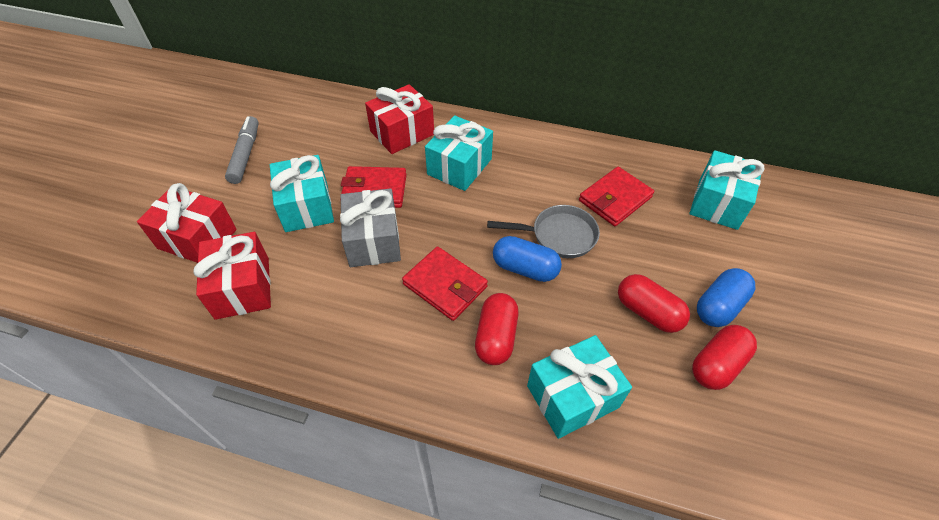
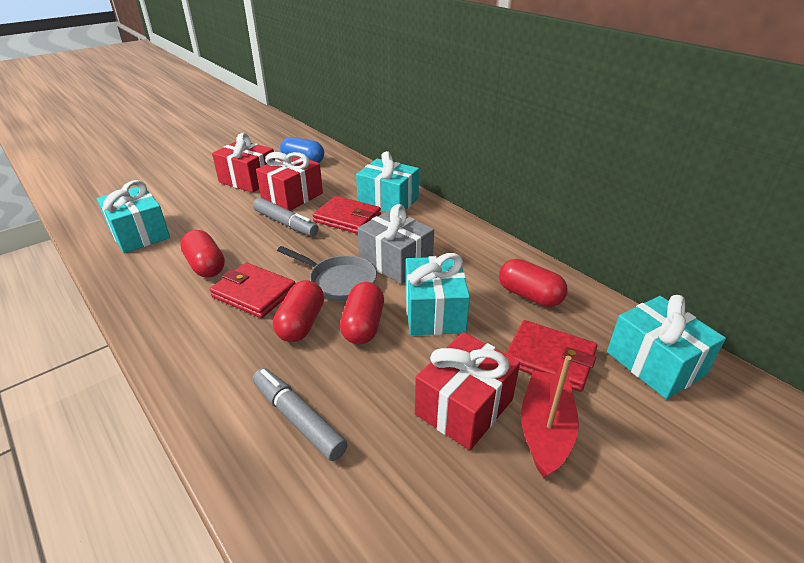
blue capsule: [493,236,562,282] [697,268,755,327] = 2 -> [280,137,324,163] = 1
grey marker: [225,116,259,184] = 1 -> [253,198,319,236] [253,368,348,461] = 2
red boat: none = 0 -> [521,356,579,478] = 1
red capsule: [475,293,518,365] [618,274,690,333] [692,325,757,390] = 3 -> [180,230,225,278] [273,280,324,342] [340,282,384,344] [499,259,567,307] = 4

